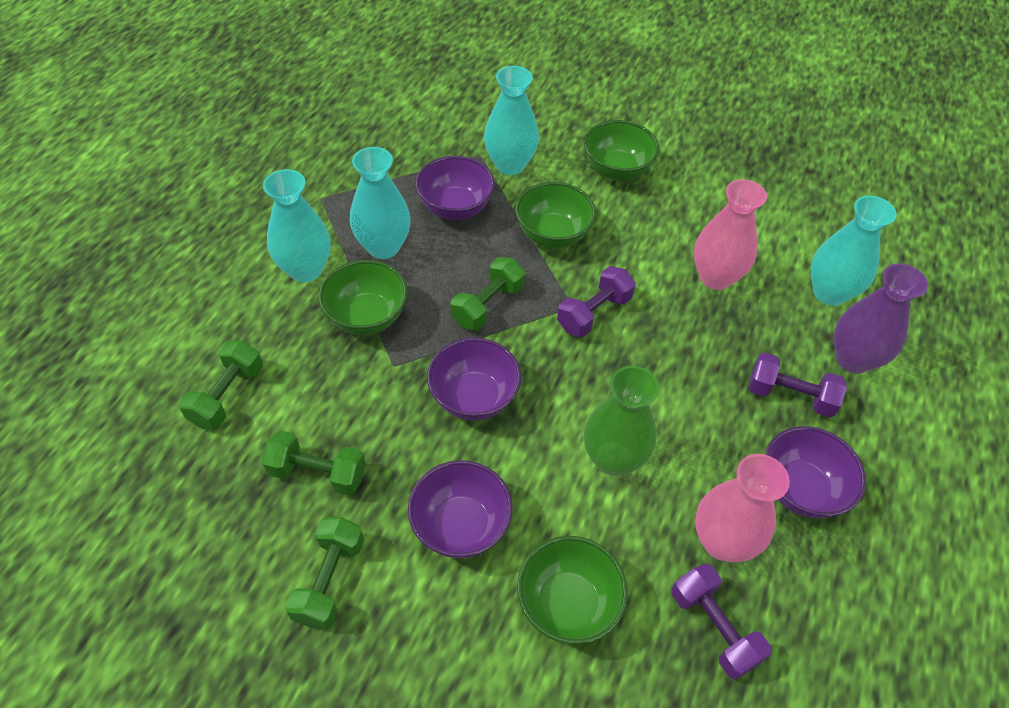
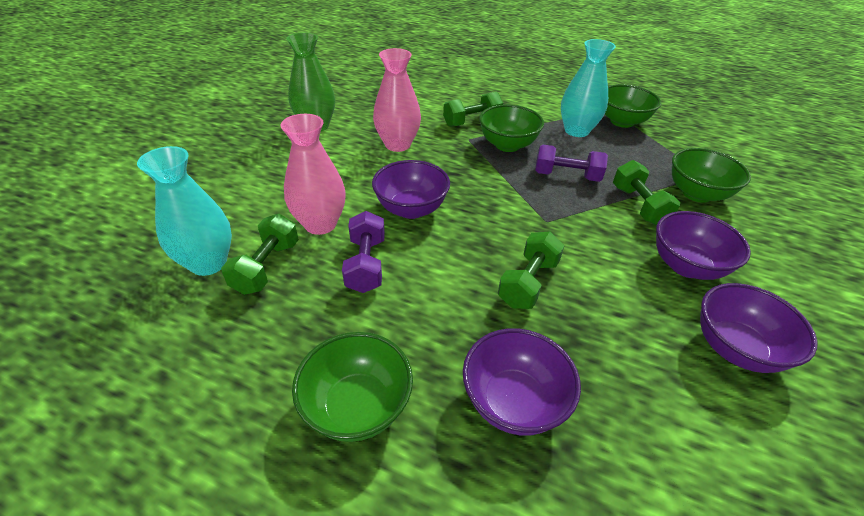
purple dumbbell: [557,266,635,337] [672,564,772,680] [749,352,847,417] = 3 -> [342,211,385,293] [535,145,608,182] = 2
purple vase: [834,263,928,374] = 1 -> none = 0
turquoise vase: [263,169,330,282] [350,147,411,259] [484,66,539,175] [811,195,897,306] = 4 -> [137,146,232,276] [561,39,616,137] = 2

